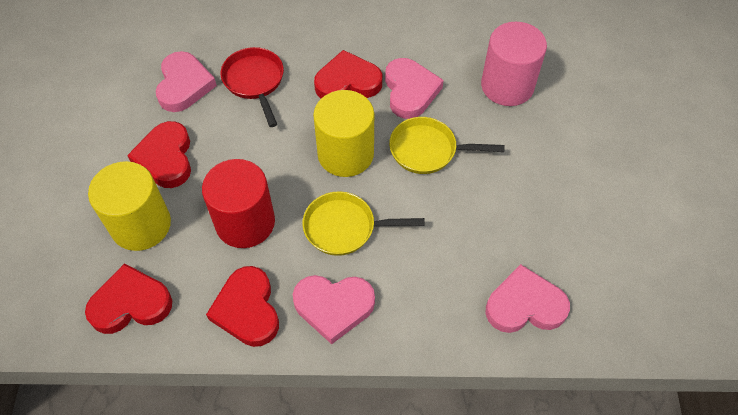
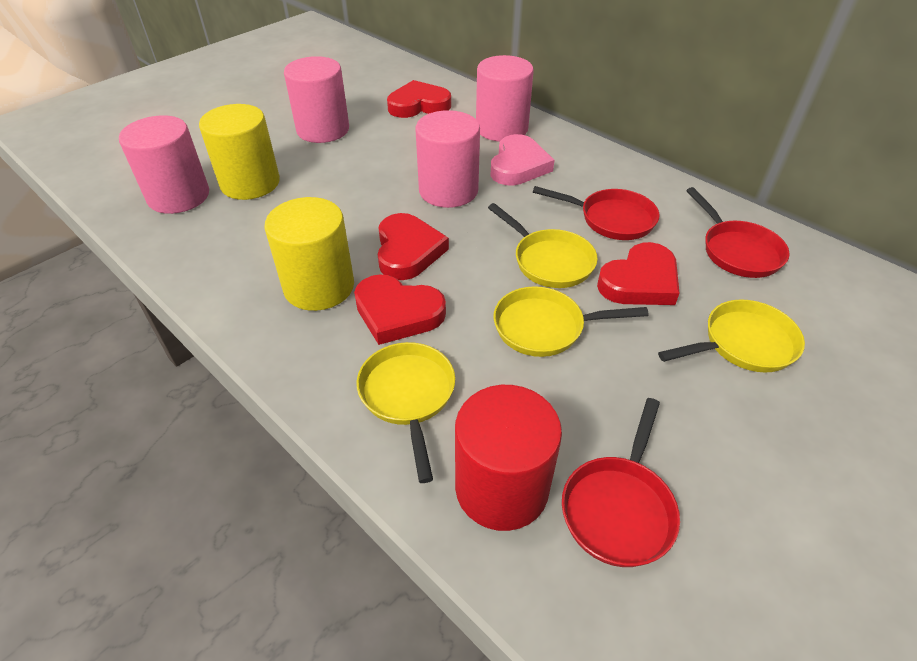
pink cylinder: [481,22,547,106] = 1 -> [119,115,209,214] [284,56,349,143] [415,110,480,208] [476,55,534,142] = 4
pink heart: [156,51,217,112] [293,275,375,344] [385,58,444,119] [485,264,570,333] = 4 -> [491,134,554,186] = 1
red pan: [221,47,284,127] = 1 -> [533,186,660,240] [562,398,680,567] [686,187,790,278] = 3
yellow pan: [303,191,425,256] [389,117,505,174] = 2 -> [357,342,455,483] [488,203,598,288] [493,286,648,357] [658,299,805,373] = 4

